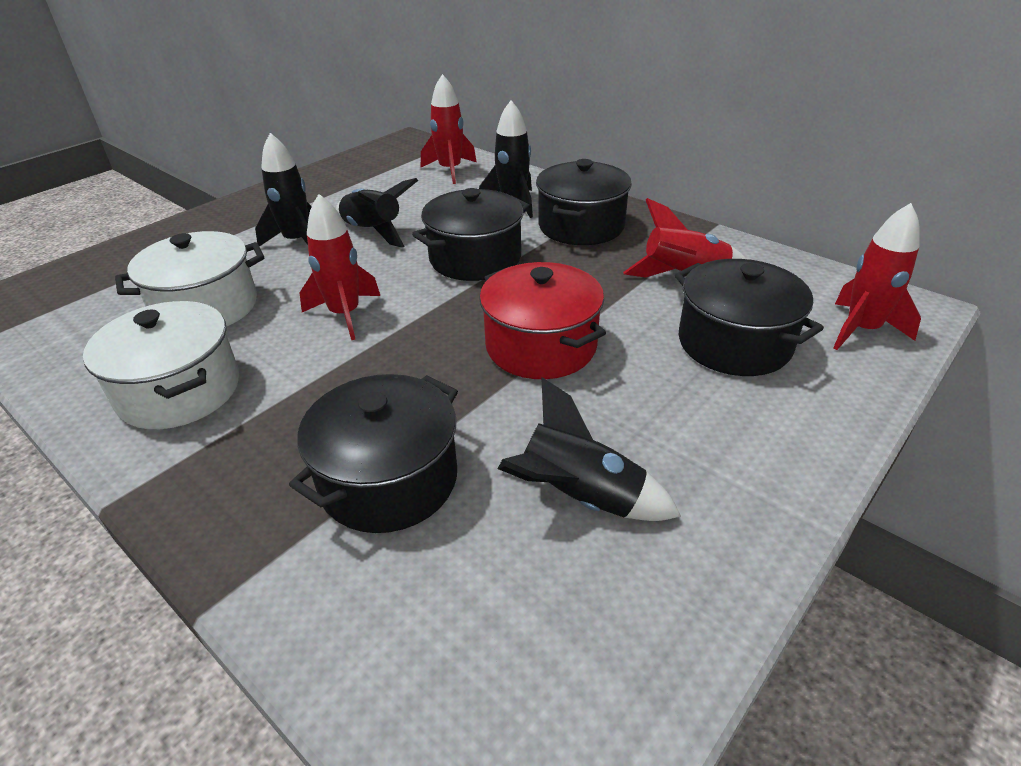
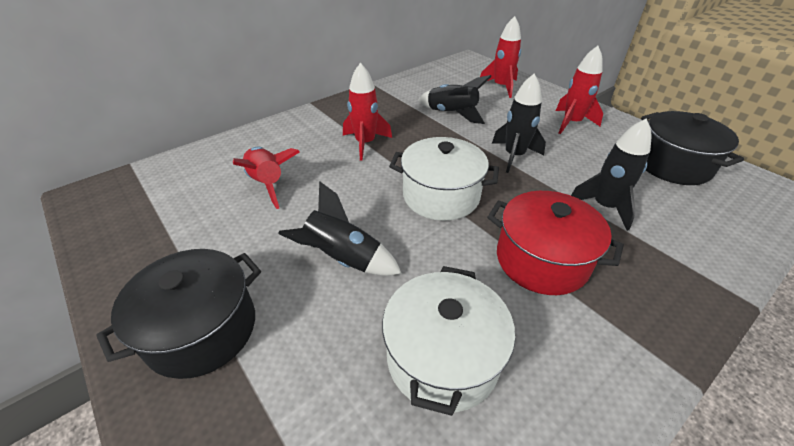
black pot: [289,374,458,533] [412,188,530,281] [536,159,632,245] [675,259,824,376] = 4 -> [96,249,261,379] [641,111,744,185] = 2

